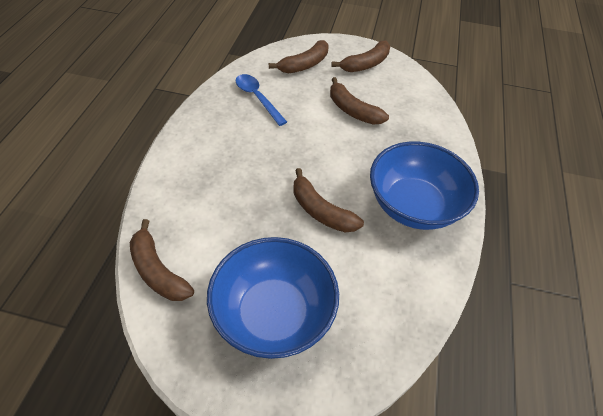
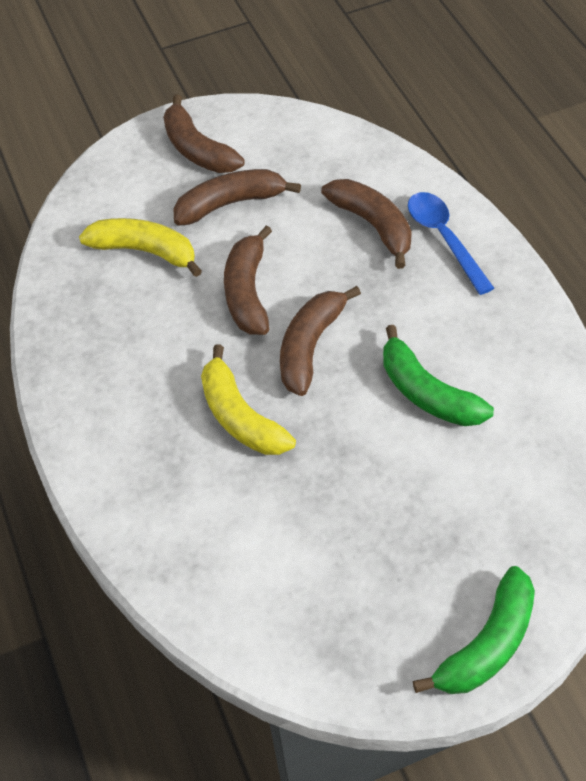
blue bowl: [207,237,339,359] [370,142,479,230] = 2 -> none = 0
green banana: none = 0 -> [383,325,494,426] [413,566,535,694] = 2
yellow banana: none = 0 -> [79,218,202,277] [201,345,296,455] = 2

